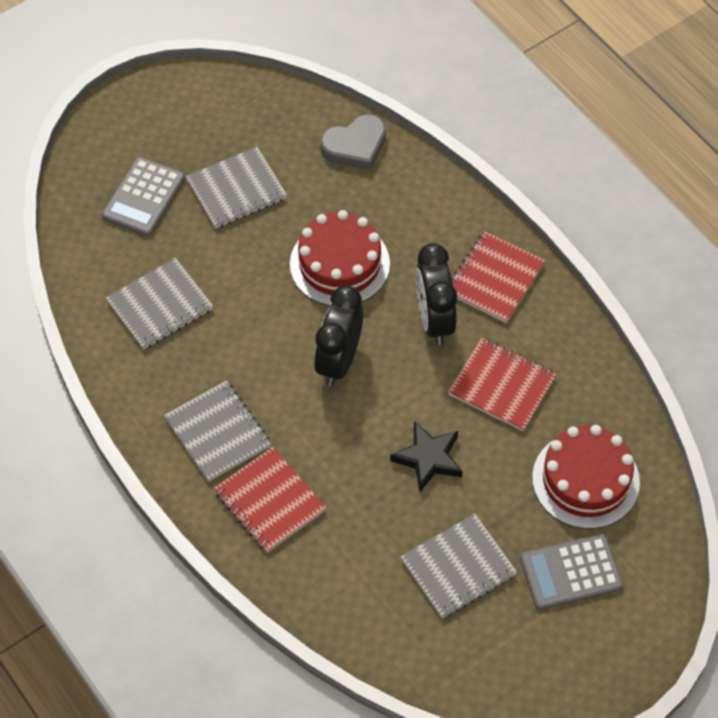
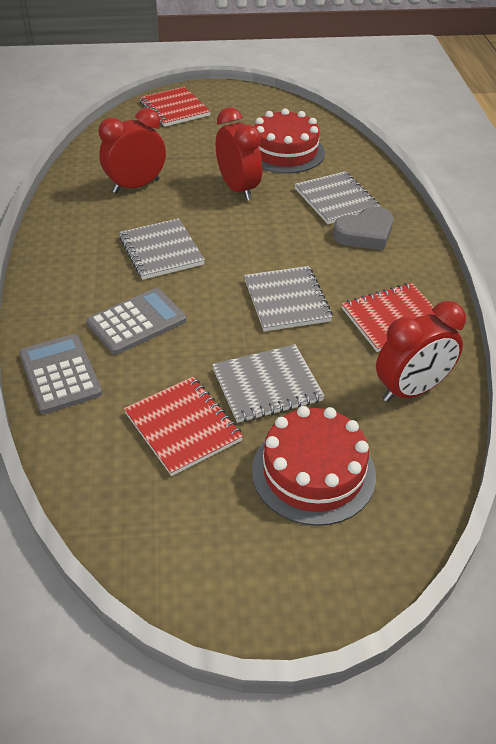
black clock: [314,285,363,386] [416,243,457,345] = 2 -> none = 0
black star: [390,421,462,492] = 1 -> none = 0
red clock: none = 0 -> [99,108,166,193] [216,108,262,201] [376,301,466,402] = 3

